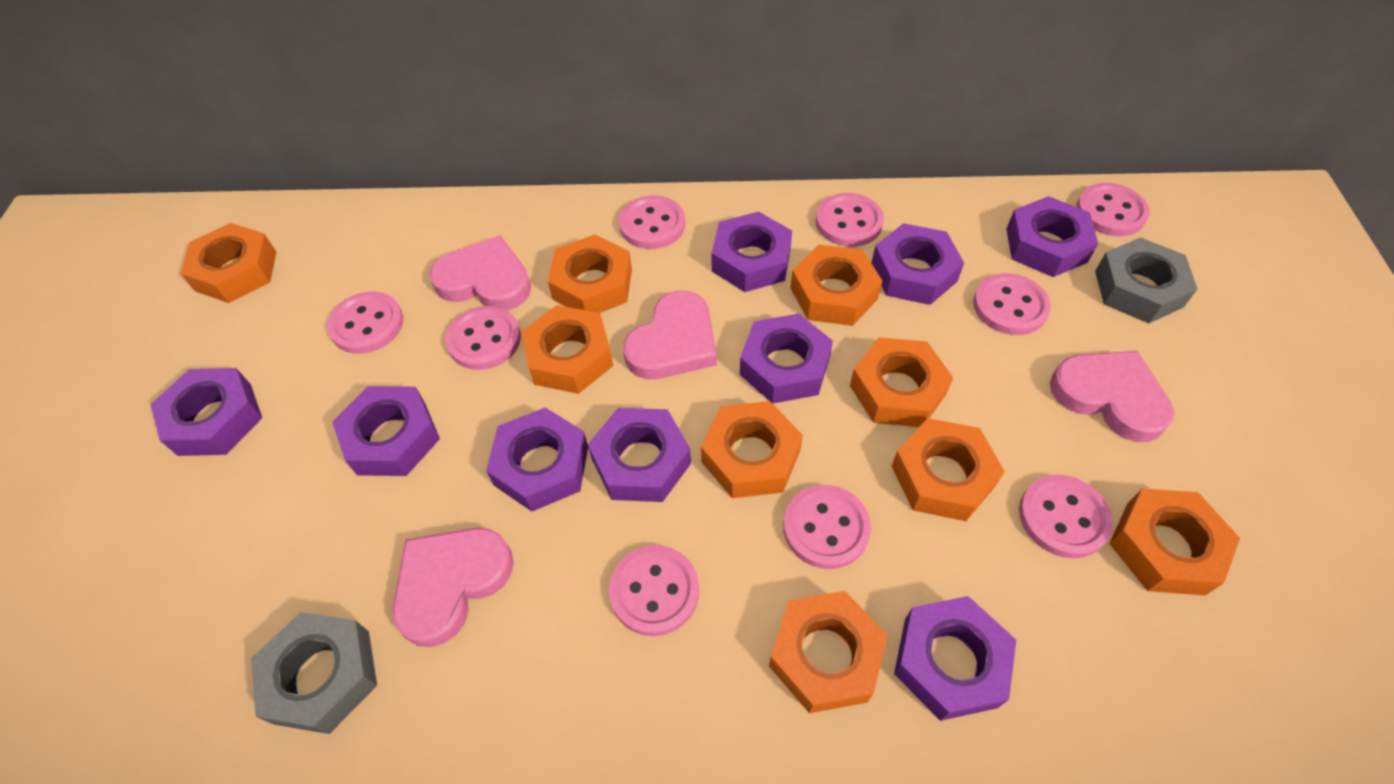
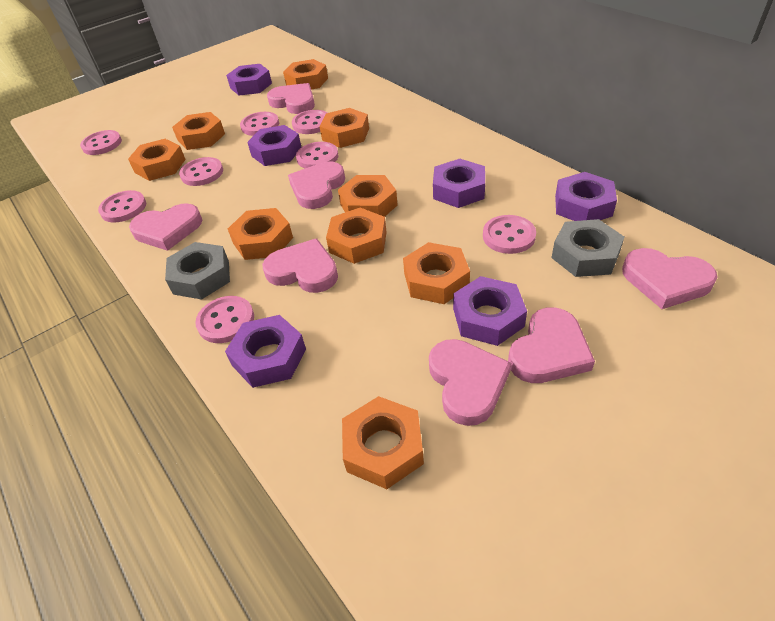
pink button: [327,292,403,354] [445,306,521,370] [609,545,699,636] [619,195,685,249] [783,485,871,569] [816,193,884,247] [973,273,1051,335] [1019,474,1113,558] [1076,183,1150,236] = 9 -> [80,130,122,155] [98,190,146,223] [179,157,223,186] [195,296,254,343] [240,112,279,136] [292,110,327,134] [296,142,338,168] [483,215,536,254] = 8
pink heart: [392,528,514,647] [429,235,531,310] [623,291,717,379] [1050,351,1174,442] = 4 -> [129,203,202,251] [262,238,338,293] [267,83,315,114] [288,161,345,209] [429,339,511,426] [508,307,595,383] [622,248,718,309] = 7
purple nut: [151,368,262,456] [332,386,440,476] [486,407,588,511] [588,408,691,502] [711,211,792,292] [740,314,833,403] [872,223,964,305] [894,596,1016,721] [1006,196,1098,277] = 9 -> [225,315,306,388] [226,64,272,96] [247,125,301,166] [433,159,485,208] [453,276,527,346] [555,172,617,221] = 6

